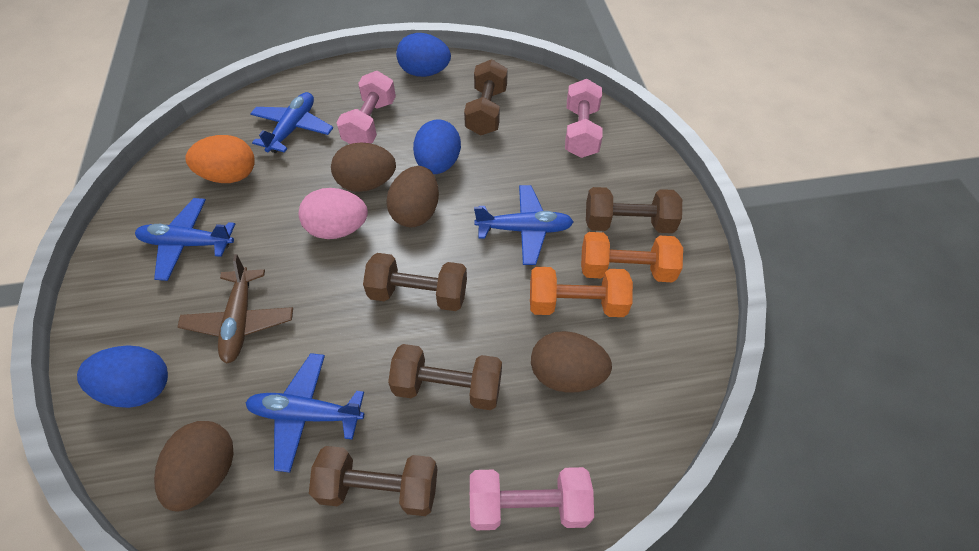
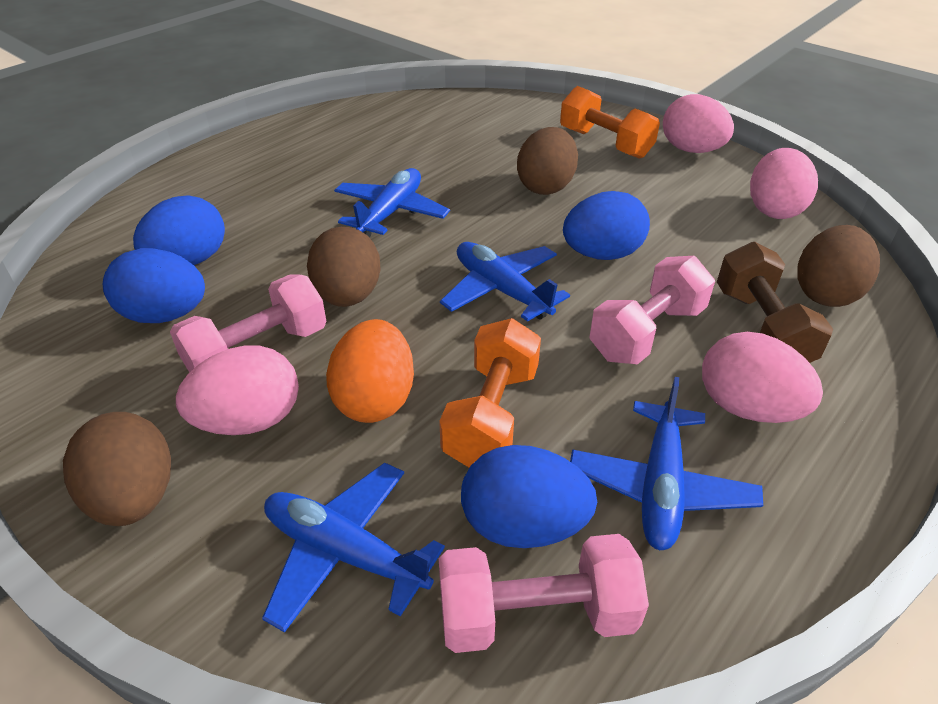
blue egg: [77,345,168,408] [396,33,451,77] [413,120,461,174] = 3 -> [103,248,205,323] [133,195,225,265] [461,445,597,548] [563,191,650,260] = 4
brown dumbbell: [309,446,437,516] [363,253,467,311] [388,344,502,410] [464,59,508,135] [586,187,682,233] = 5 -> [717,242,833,363] = 1
brown plane: [178,254,293,364] = 1 -> none = 0
pink egg: [299,188,368,239] = 1 -> [176,346,299,435] [663,94,734,153] [702,332,823,423] [750,148,818,219] = 4

